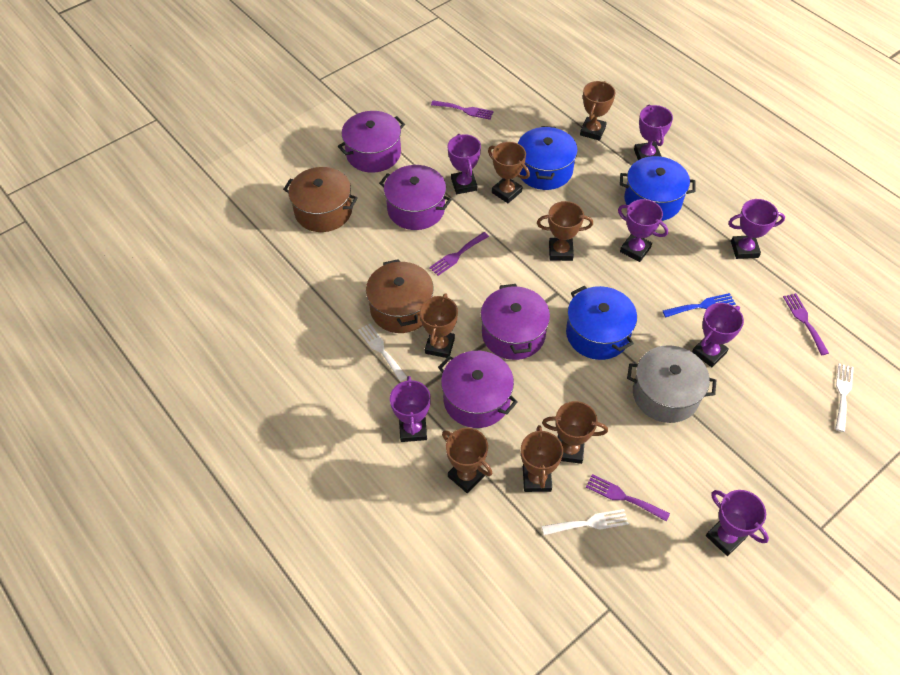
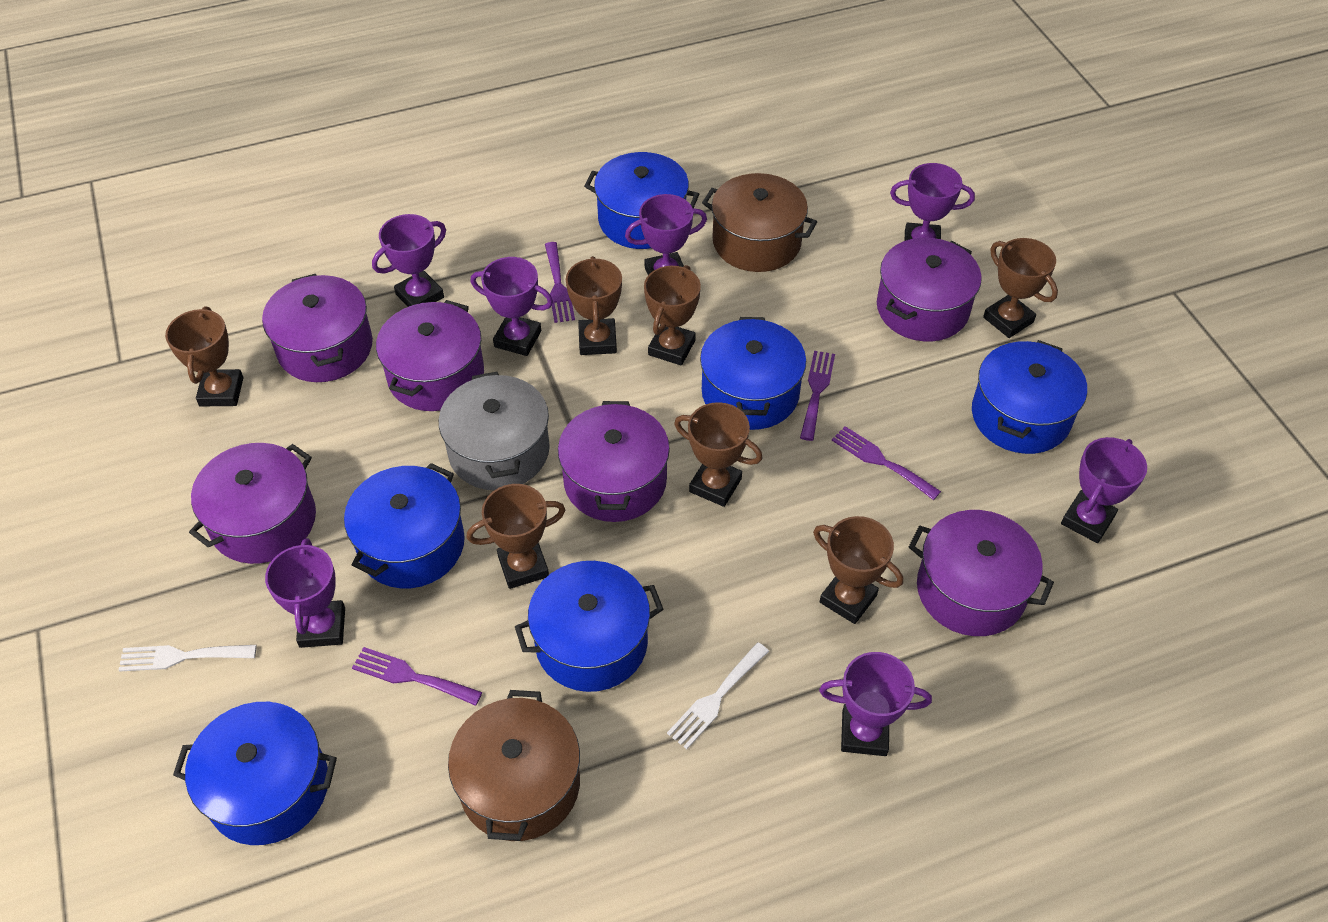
blue fork: [663,293,736,317] = 1 -> none = 0
blue pot: [518,126,578,190] [566,286,637,360] [620,156,696,221] = 3 -> [173,702,337,845] [344,463,465,588] [515,561,663,692] [584,152,699,249] [700,317,806,430] [972,340,1087,454] = 6
purple pot: [338,111,405,173] [379,165,452,230] [438,351,518,428] [481,284,550,360] = 4 -> [189,443,316,564] [262,274,373,382] [376,300,484,411] [558,401,670,522] [877,238,982,341] [909,510,1054,636] = 6
white fork: [358,324,407,382] [542,509,629,535] [835,364,854,432] = 3 -> [118,645,256,672] [667,642,769,749] = 2

